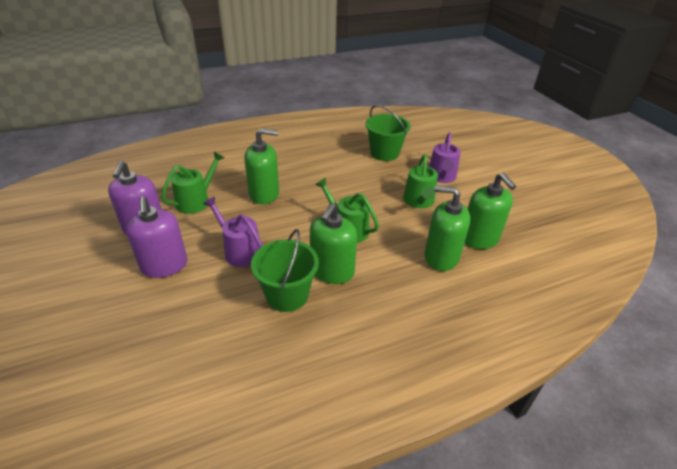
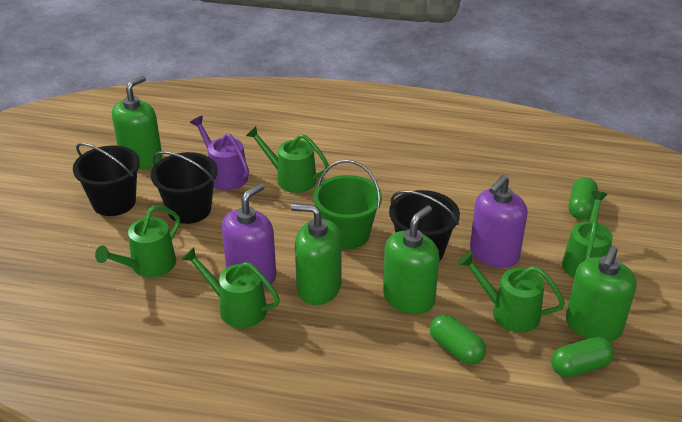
black bucket: none = 0 -> [73,143,140,216] [151,151,218,224] [389,190,460,261] = 3
green bucket: [251,229,319,312] [366,105,411,161] = 2 -> [313,160,382,249] = 1
green capsule: none = 0 -> [430,314,486,365] [551,337,614,378] [569,177,598,220] = 3
green watering can: [161,152,224,214] [315,178,379,243] [403,154,438,208] = 3 -> [95,205,180,277] [181,247,280,328] [246,126,329,193] [458,252,565,333] [562,191,613,278] = 5
purple watering can: [203,197,263,267] [429,132,461,183] = 2 -> [190,116,249,190] = 1

